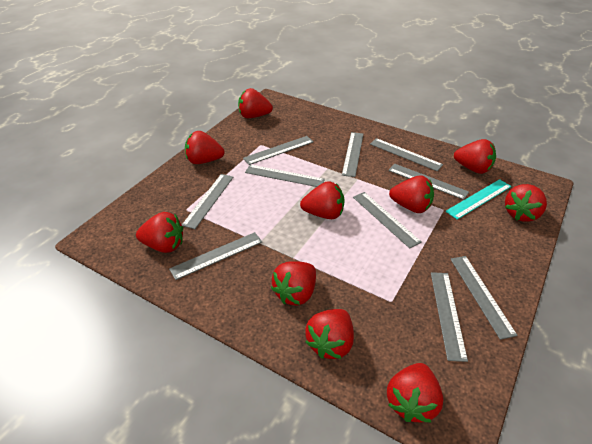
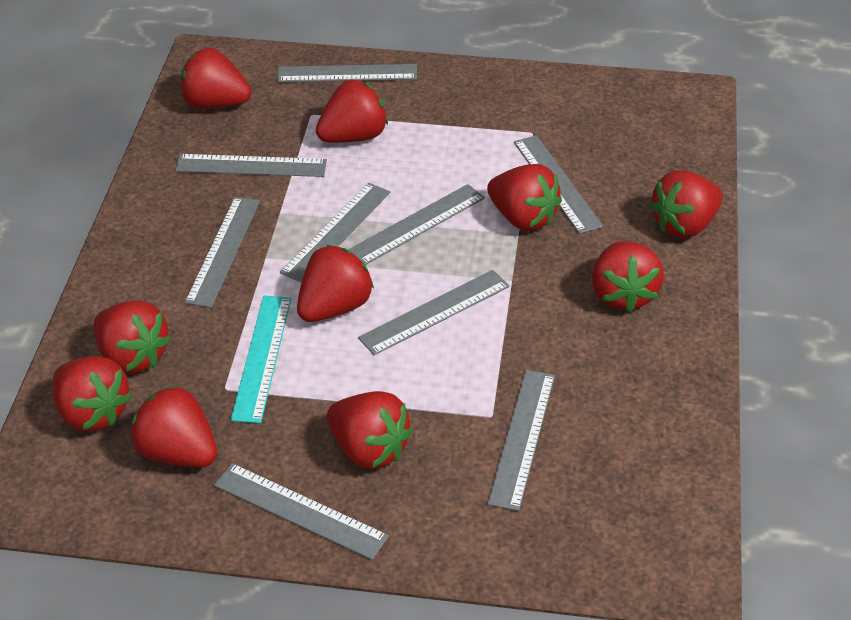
grey ruler: [169,232,262,280] [182,174,233,229] [243,136,313,165] [245,165,325,187] [342,132,363,177] [353,192,422,248] [370,138,443,171] [388,164,469,200] [431,272,468,362] [450,256,518,340] = 10 -> [175,154,327,177] [185,197,260,308] [214,463,389,560] [277,64,417,82] [280,183,390,283] [348,184,485,265] [358,270,510,355] [487,370,555,511] [514,135,603,234] = 9

